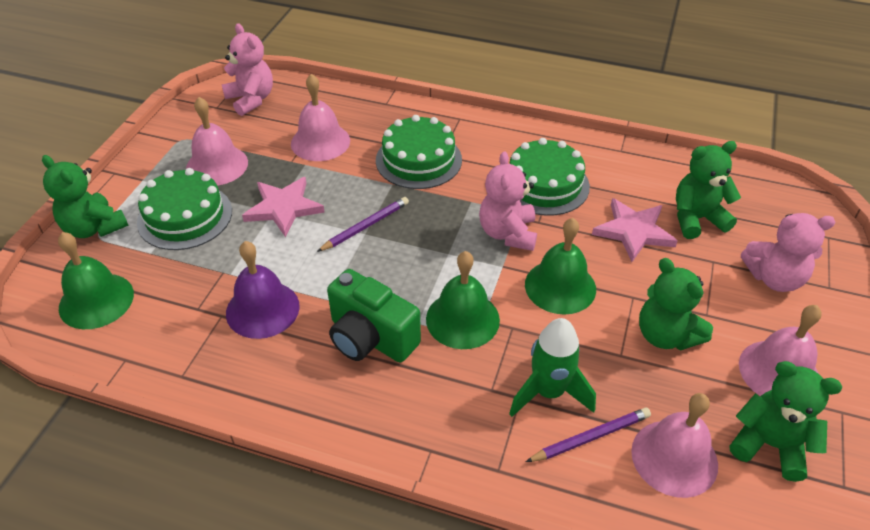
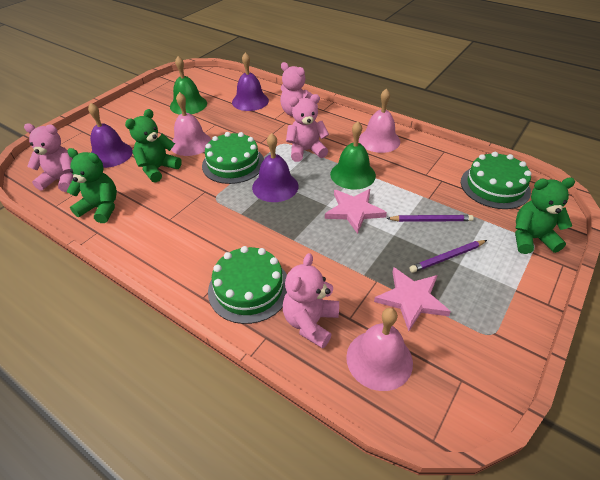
green bell: [58,232,134,329] [426,251,500,349] [525,218,596,315] = 3 -> [170,56,207,115] [330,121,376,190] = 2
green camera: [327,269,421,362] = 1 -> none = 0
green rocket: [509,318,596,417] = 1 -> none = 0
green teddy bear: [42,155,129,238] [639,258,713,350] [676,141,741,239] [730,361,842,482] = 4 -> [67,148,117,223] [125,109,182,182] [515,177,575,254] = 3
pink bell: [186,97,248,186] [291,74,350,161] [631,393,718,498] [739,305,822,396] = 4 -> [171,92,212,156] [346,308,413,391] [359,88,400,153] = 3
pink teddy bear: [222,23,273,116] [479,151,537,251] [741,213,835,292] = 3 -> [24,123,73,192] [280,62,318,116] [283,253,339,349] [286,94,329,162] = 4
purple bell: [226,241,300,339] = 1 -> [88,103,133,168] [232,52,269,111] [252,133,299,202] = 3

